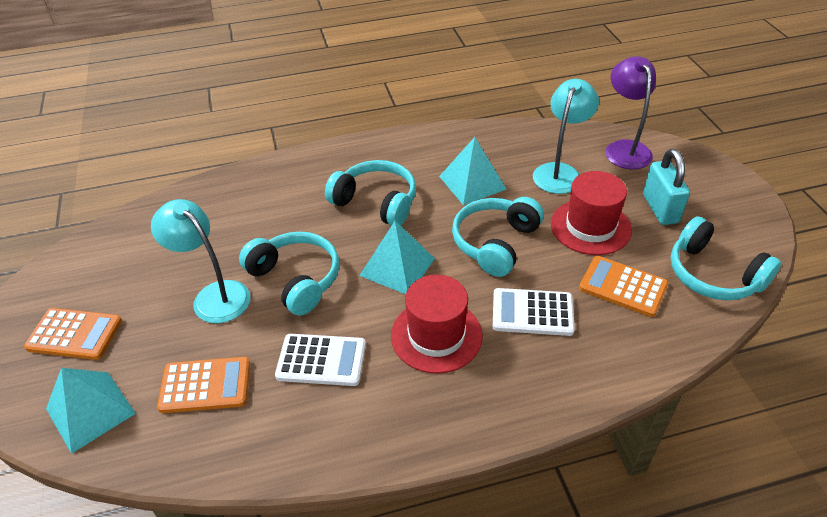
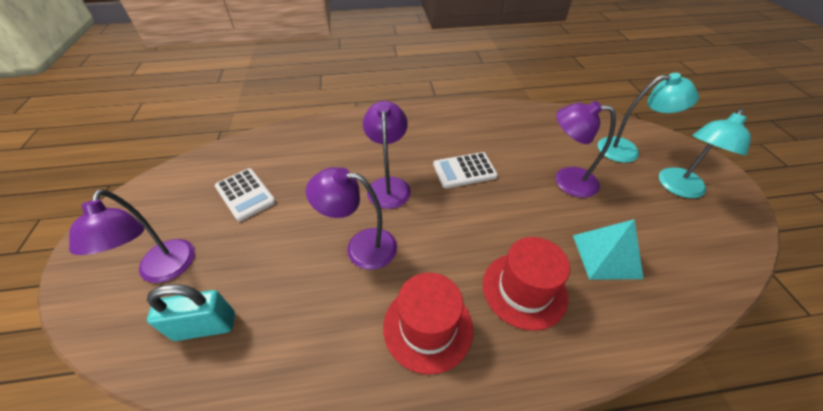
orange calculator: [24,308,122,360] [157,357,250,413] [579,256,668,317] = 3 -> none = 0
purple lamp: [605,56,656,169] = 1 -> [69,189,195,283] [306,167,397,270] [363,101,411,209] [555,101,616,198] = 4
turquoise headphones: [239,232,339,316] [325,160,416,226] [452,197,544,277] [671,216,781,301] = 4 -> none = 0
turquoise pyramid: [46,368,136,454] [359,221,435,294] [439,137,507,205] = 3 -> [573,219,643,280] = 1

